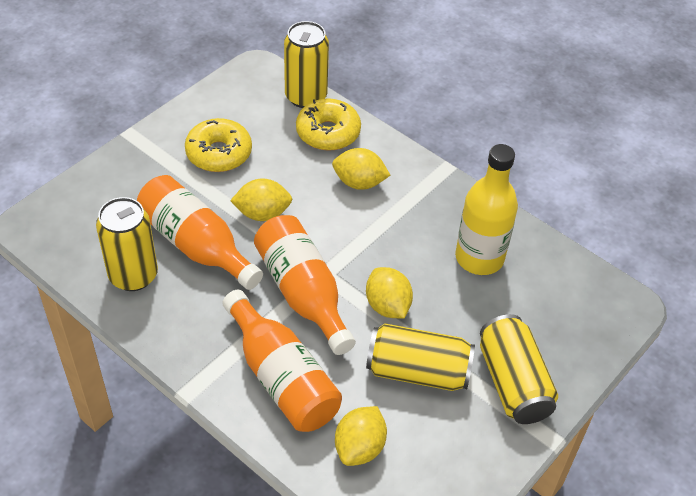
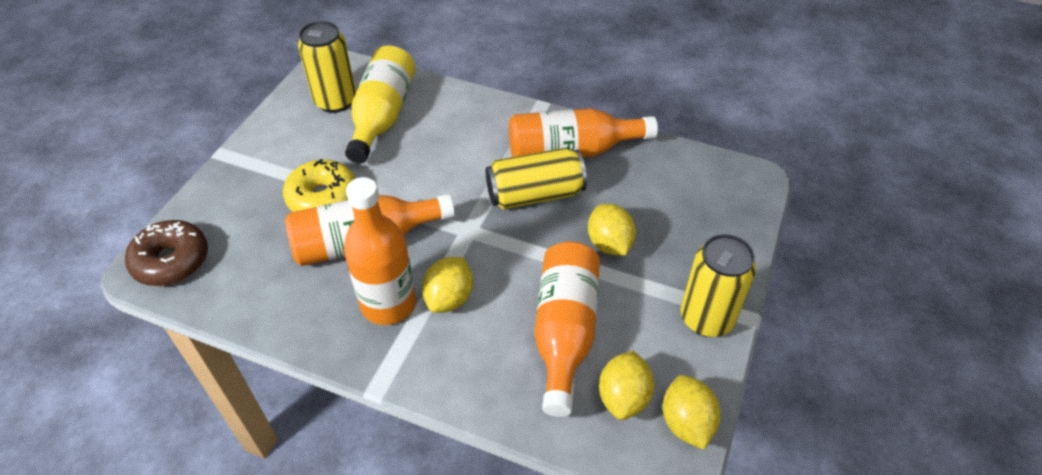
brown donut: none = 0 -> [125,220,208,286] = 1
orange bottle: [137,175,263,290] [222,290,342,432] [254,215,356,355] = 3 -> [285,194,455,266] [344,177,416,325] [509,108,658,158] [535,241,600,417] = 4
yellow can: [96,197,158,291] [284,21,329,108] [366,323,475,391] [480,314,558,424] = 4 -> [298,21,356,113] [486,148,587,209] [681,234,756,337] = 3
yellow donut: [185,118,252,172] [296,98,361,151] = 2 -> [283,159,355,212] = 1

